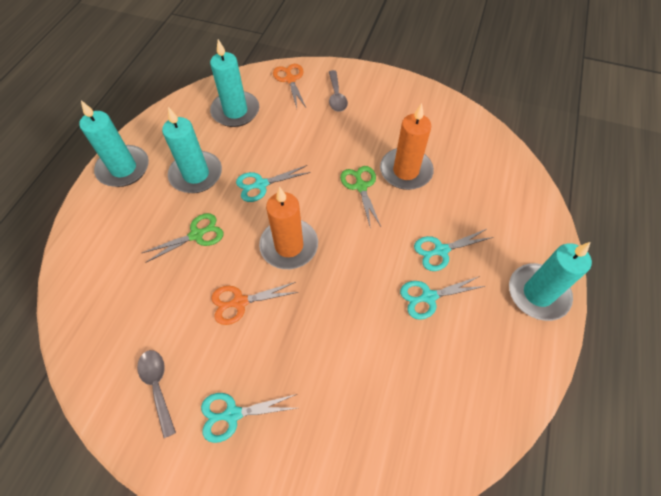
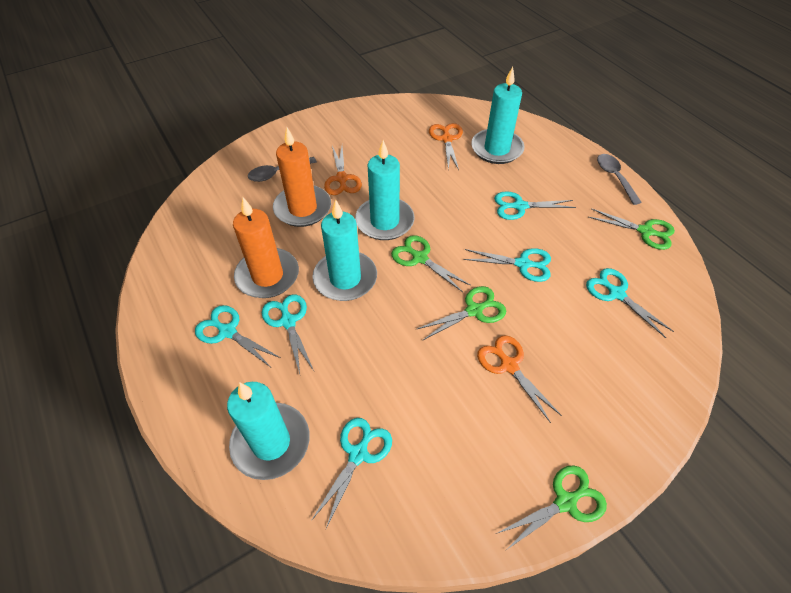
green scissors: [142,213,223,263] [340,166,381,229] = 2 -> [391,235,471,292] [417,286,506,340] [496,465,607,551] [589,209,675,250] = 4
orange scissors: [212,282,299,325] [273,64,306,108] = 2 -> [324,146,362,195] [429,123,463,170] [477,335,562,423] = 3
turquoise scissors: [201,393,297,443] [236,165,311,202] [400,276,485,320] [414,229,493,271] = 4 -> [195,305,281,367] [262,294,314,374] [311,418,392,529] [463,248,551,282] [494,191,576,220] [586,268,674,338] = 6

